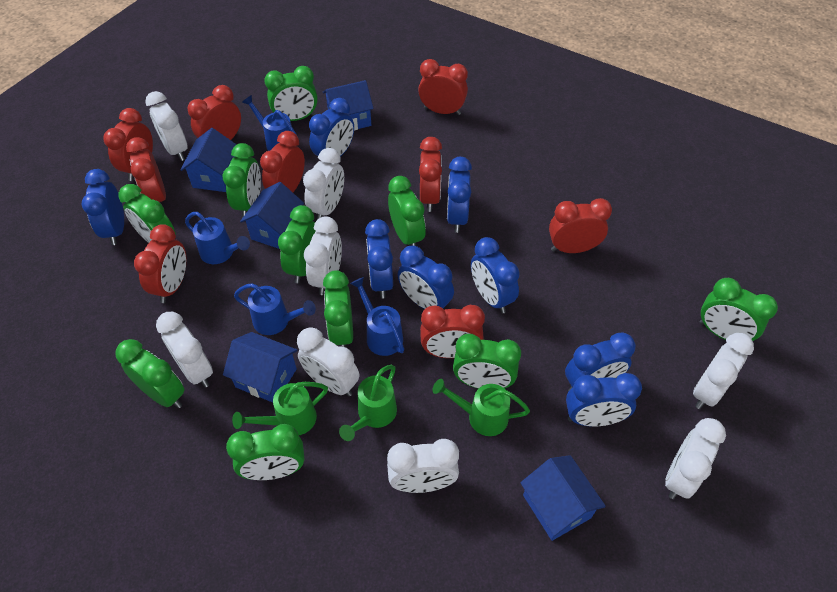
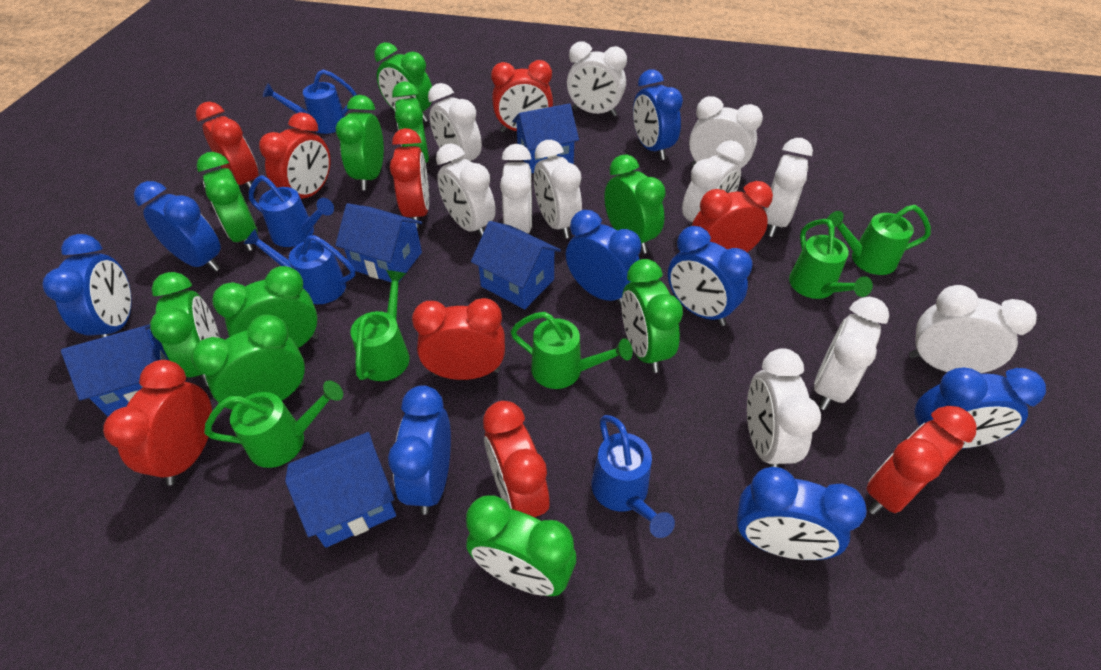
green watering can: [232,382,328,435] [339,365,397,441] [433,379,530,436] = 3 -> [204,380,343,468] [350,270,409,381] [511,312,633,389] [789,219,873,299] [827,205,931,275] = 5
white clock: [145,91,188,161] [156,312,213,388] [297,327,359,396] [303,148,344,220] [304,217,342,295] [387,439,459,493] [665,418,726,499] [693,333,754,409] = 8 -> [428,83,482,162] [436,143,496,237] [500,144,532,234] [534,140,582,239] [567,41,627,116] [682,140,745,226] [689,96,763,175] [747,348,821,467] [764,138,813,237] [814,297,889,410] [909,285,1037,373] = 11

